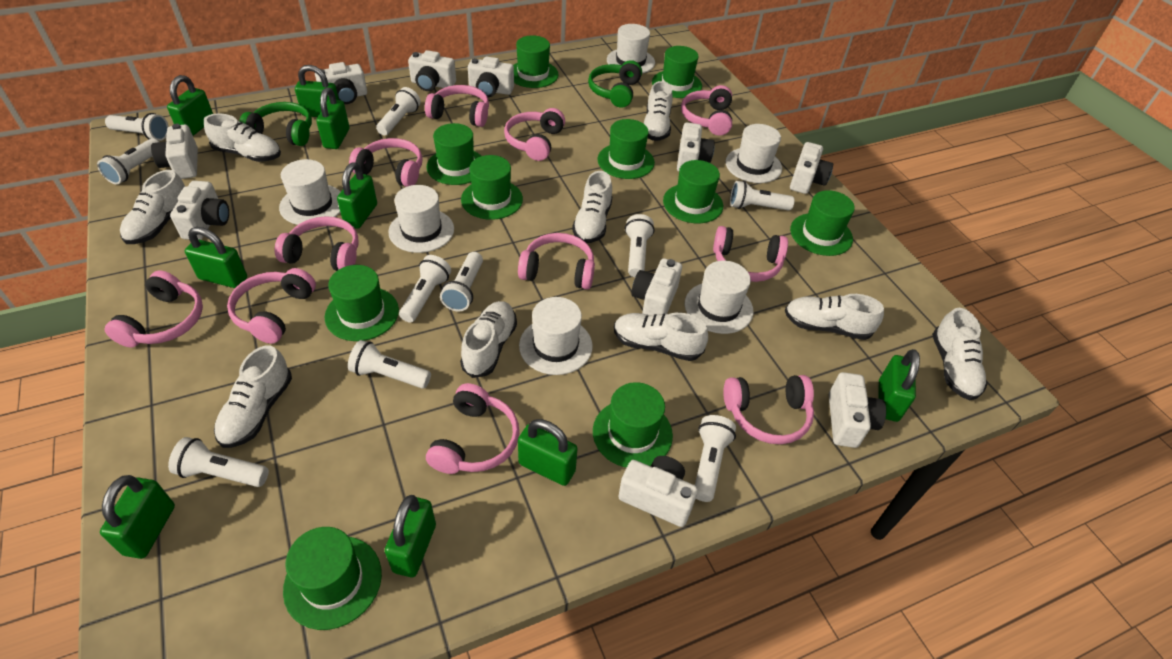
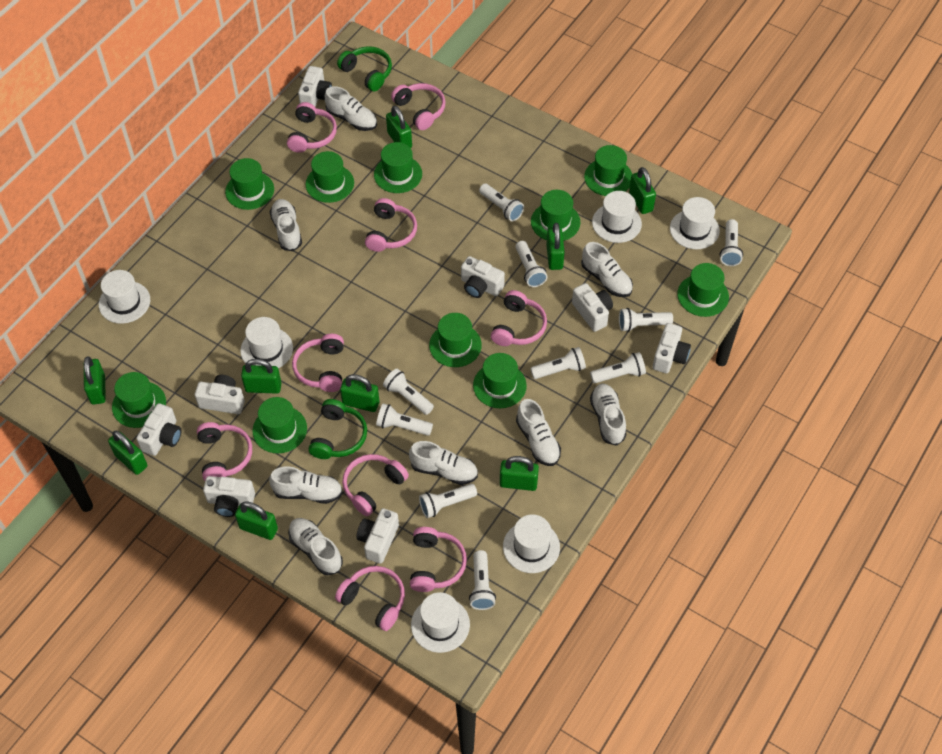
pink headphones: [105,270,203,348] [227,268,316,344] [274,216,359,271] [349,138,423,187] [425,85,489,127] [426,383,519,474] [504,108,565,161] [518,233,595,289] [681,85,732,135] [713,226,788,282] [723,375,814,444] = 11 -> [197,422,252,481] [287,102,337,153] [292,334,344,392] [335,566,405,631] [342,454,409,516] [365,198,417,252] [391,83,446,130] [410,527,467,592] [491,290,547,346] = 9
white camera: [151,124,198,179] [170,181,229,240] [315,62,367,104] [408,50,456,91] [468,56,514,97] [618,456,698,527] [631,258,682,316] [677,123,715,172] [790,142,833,194] [829,372,886,448] = 10 -> [136,403,181,456] [195,375,245,414] [203,476,255,517] [298,66,332,107] [356,508,399,564] [461,256,505,298] [572,283,613,332] [653,323,691,373] = 8
white shoe: [120,170,185,244] [204,114,281,162] [214,345,292,448] [460,301,517,378] [572,171,612,243] [614,313,708,361] [643,81,673,141] [785,294,884,340] [932,308,988,400] = 9 -> [269,466,343,504] [270,199,302,251] [288,518,343,575] [325,86,377,131] [409,441,478,485] [516,399,561,466] [581,242,633,297] [590,384,626,446] = 8

